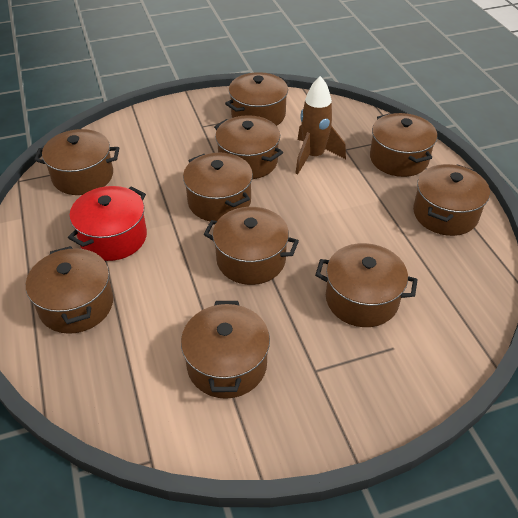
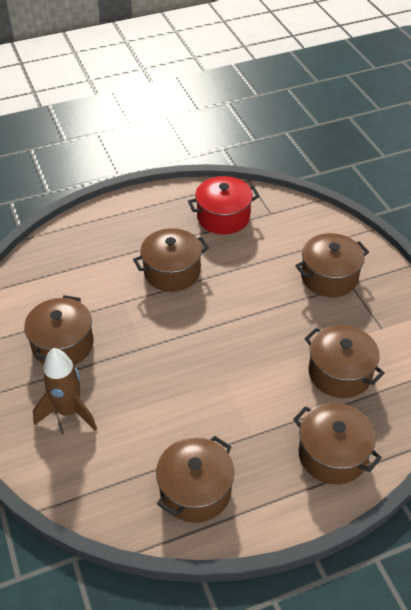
brown pot: [26,246,113,334] [34,129,119,195] [181,301,270,399] [183,153,253,221] [204,207,299,285] [214,115,283,179] [225,72,290,126] [315,243,418,327] [370,113,437,177] [413,164,490,236] = 10 -> [24,295,93,365] [133,228,209,292] [156,436,234,523] [293,403,382,485] [295,233,369,297] [304,325,385,398] = 6

